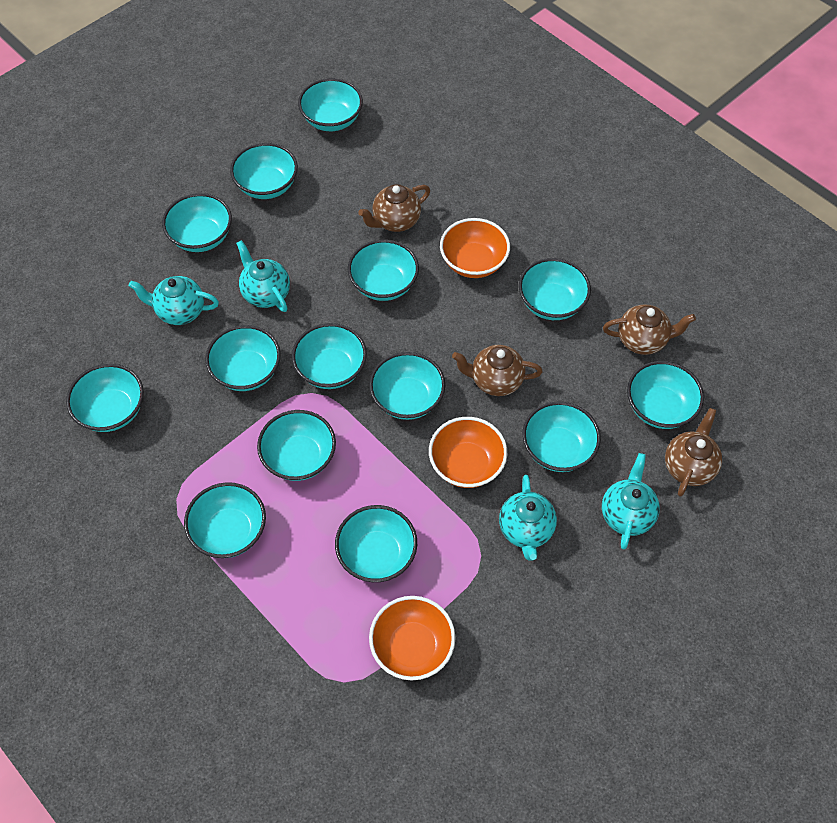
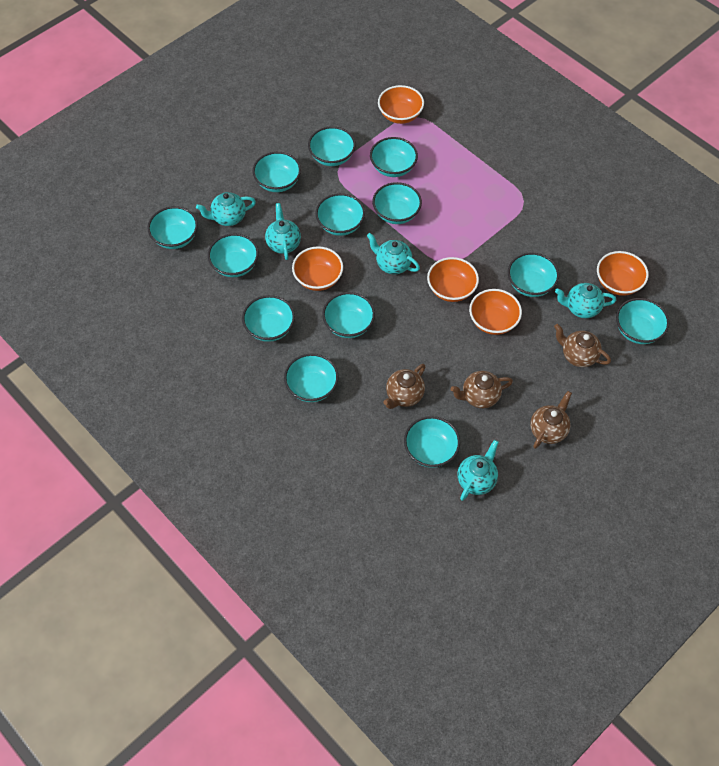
orange bowl: [369,596,456,680] [429,417,507,488] [440,218,510,278] = 3 -> [292,246,343,291] [378,85,424,124] [427,257,479,302] [469,289,522,335] [597,251,649,296] = 5
turquoise bowl: [66,364,144,432] [162,193,232,252] [184,482,266,558] [205,325,281,391] [230,143,298,199] [257,410,336,481] [292,323,367,389] [298,78,363,131] [335,505,417,582] [348,240,419,301] [369,352,445,420] [519,258,591,320] [522,401,601,472] [627,361,704,429] = 14 -> [148,206,198,249] [208,233,259,277] [242,295,295,342] [252,152,301,192] [284,354,339,402] [308,126,356,166] [315,193,365,236] [322,292,375,338] [370,137,418,177] [372,182,422,224] [404,416,460,468] [508,252,559,297] [616,298,669,344] = 13
turquoise teapot: [129,276,219,325] [236,240,290,312] [499,475,557,561] [602,453,660,549] = 4 -> [196,192,256,226] [265,203,301,260] [367,233,420,274] [457,440,499,501] [555,283,616,318] = 5

